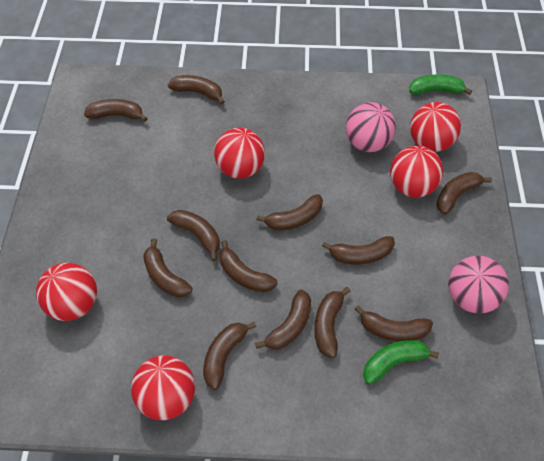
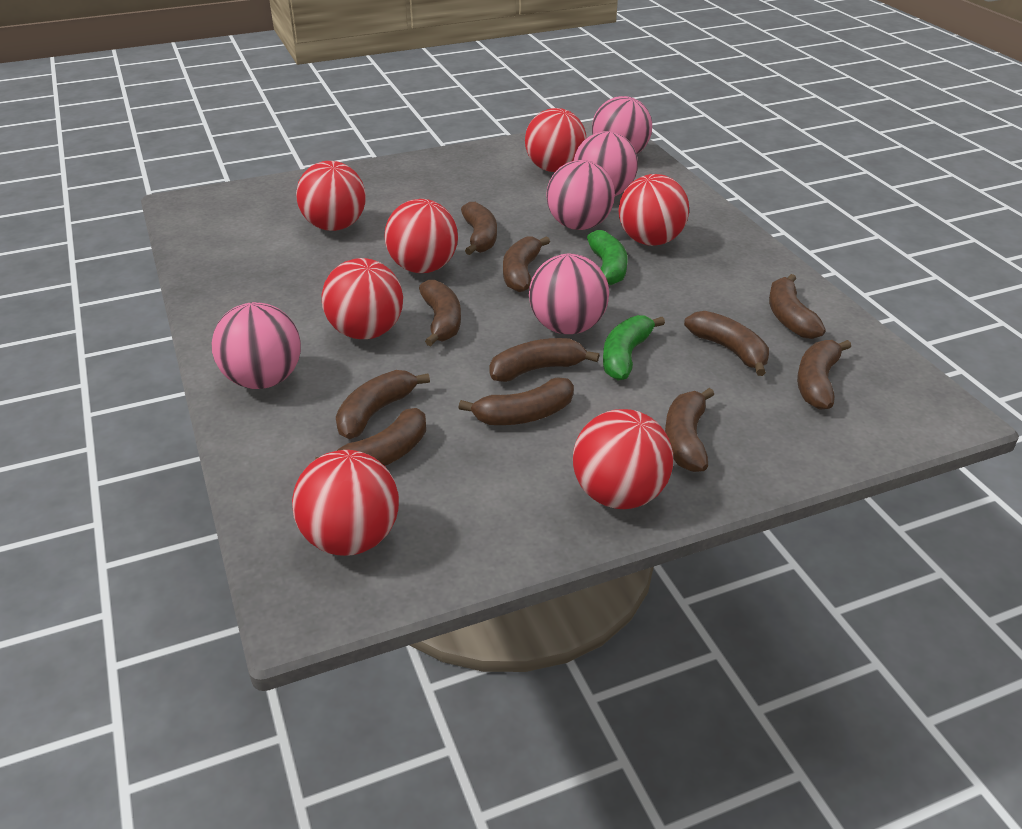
brown banana: [84,99,148,122] [143,238,192,297] [167,210,220,261] [168,75,225,105] [203,322,256,390] [220,240,278,292] [255,290,311,350] [257,194,323,230] [314,287,351,358] [322,236,395,264] [355,305,433,341] [436,172,492,214] = 12 -> [315,408,426,466] [336,370,430,439] [419,280,461,346] [458,377,574,425] [461,202,497,255] [489,338,599,382] [503,236,550,292] [665,388,714,472] [684,311,769,376] [769,274,826,339] [797,340,851,410] = 11
pink ball: [346,102,396,152] [448,256,509,314] = 2 -> [212,302,301,389] [529,254,609,334] [546,160,615,230] [574,131,638,196] [592,96,652,154] = 5
red ball: [36,263,97,321] [131,355,195,420] [214,128,265,179] [390,146,443,198] [410,102,461,152] = 5 -> [292,450,399,556] [296,161,366,231] [322,258,403,339] [385,199,458,273] [525,108,586,172] [573,409,673,509] [619,174,689,246] = 7

